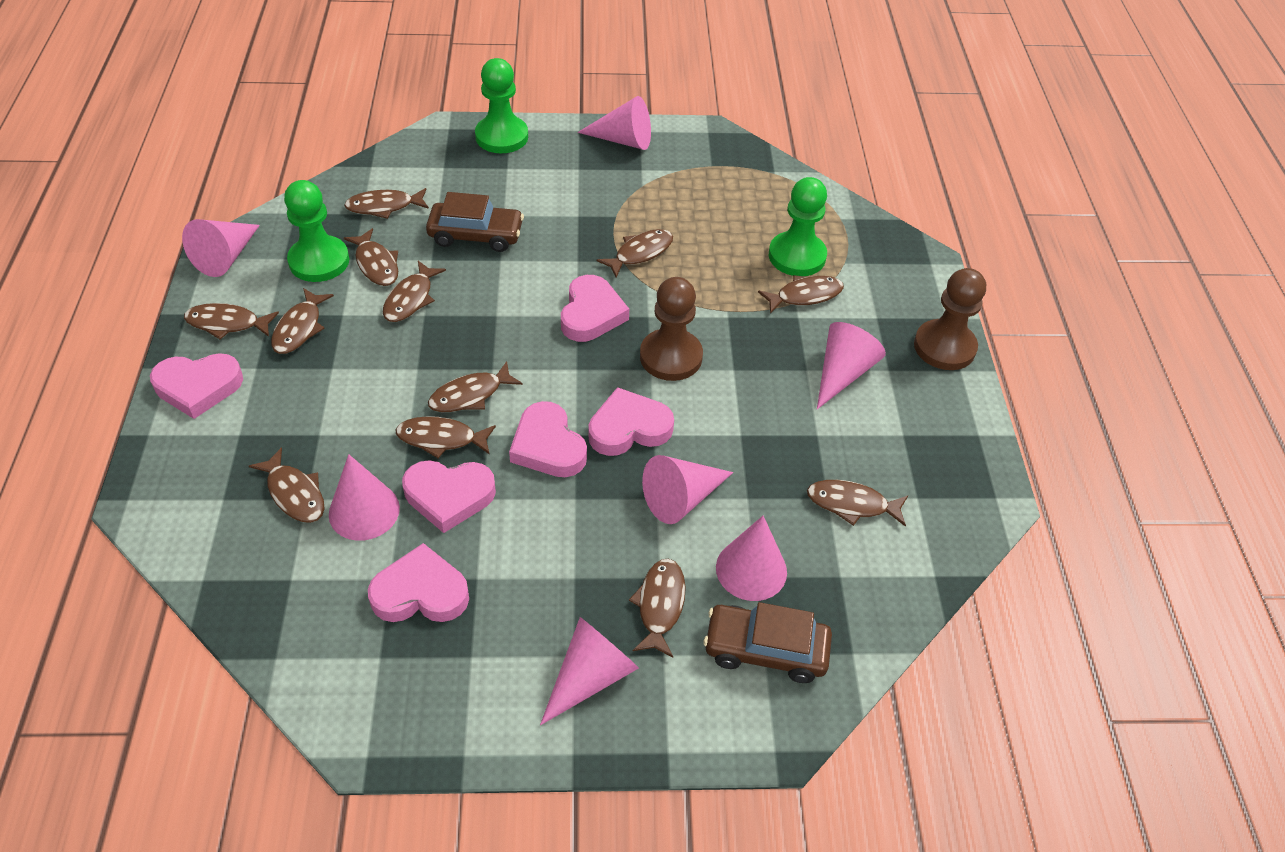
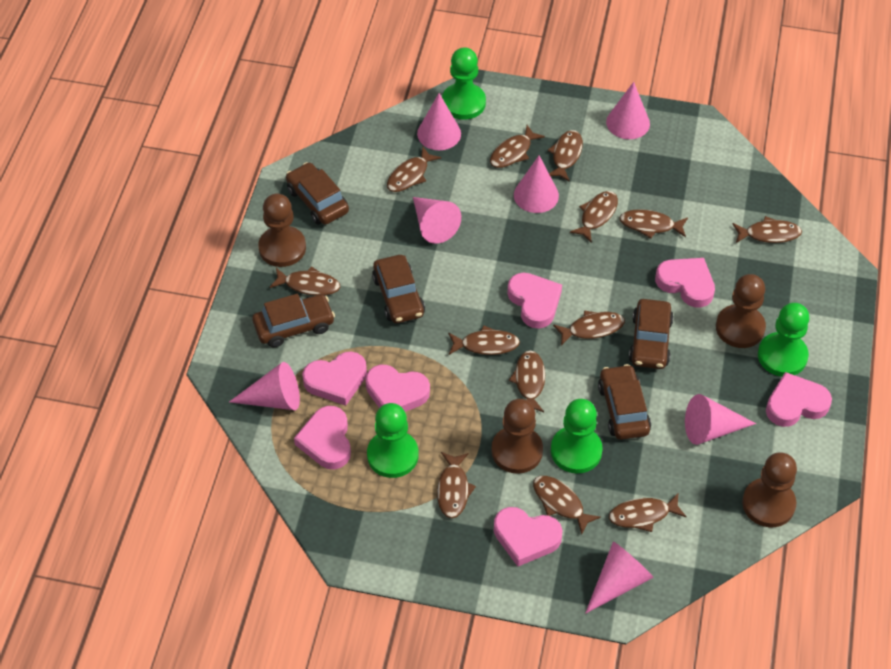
brown car: [426,192,524,252] [704,602,832,683] = 2 -> [252,294,335,347] [286,162,349,225] [372,255,425,323] [598,364,651,440] [629,299,674,369] = 5
brown fish: [184,303,279,340] [249,447,325,523] [271,288,334,354] [344,188,429,219] [344,228,398,286] [383,261,446,322] [395,416,496,458] [428,361,523,412] [597,229,673,278] [629,559,686,657] [758,275,844,314] [807,480,908,527] = 12 -> [270,266,340,296] [387,147,441,192] [437,452,476,518] [448,325,520,355] [490,125,545,168] [509,350,545,412] [533,476,601,534] [547,130,583,182] [553,310,625,346] [570,191,618,243] [609,494,687,532] [619,209,688,239] [732,216,802,243] = 13
brown pawn: [640,277,703,381] [914,268,986,370] = 2 -> [258,193,306,267] [491,399,543,474] [716,274,766,348] [742,452,797,527] = 4
green pawn: [284,180,349,282] [475,58,528,153] [769,177,827,276] = 3 -> [367,403,419,478] [442,47,486,120] [551,399,603,474] [758,303,810,377] = 4
pink heart: [150,353,243,419] [368,543,469,622] [402,460,496,533] [509,401,587,477] [561,275,629,342] [588,387,674,456] = 6 -> [294,406,351,469] [302,352,367,406] [365,365,430,412] [494,507,562,566] [507,273,562,329] [655,258,715,307] [766,372,832,427] = 7

